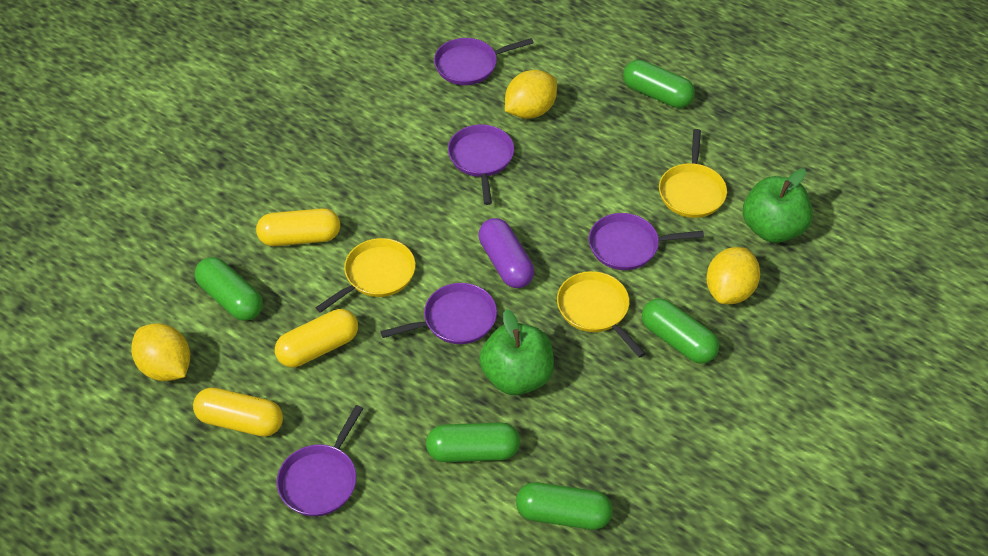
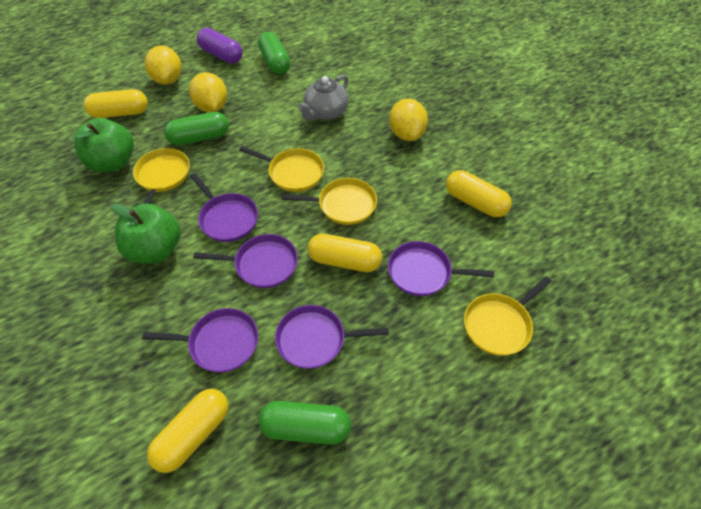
green capsule: [195,257,263,321] [426,422,520,462] [516,482,613,530] [623,60,695,108] [642,298,719,364] = 5 -> [164,112,229,146] [258,32,290,74] [258,401,351,445] = 3
grey teapot: none = 0 -> [298,75,349,120] = 1
yellow capsule: [193,387,283,437] [256,208,340,246] [275,309,358,367] = 3 -> [84,89,148,118] [147,389,228,473] [308,234,382,272] [446,170,512,217] = 4
yellow pan: [315,238,416,313] [557,271,646,358] [659,129,727,218] = 3 -> [133,148,190,204] [239,146,324,192] [281,178,377,225] [464,276,552,356] = 4

